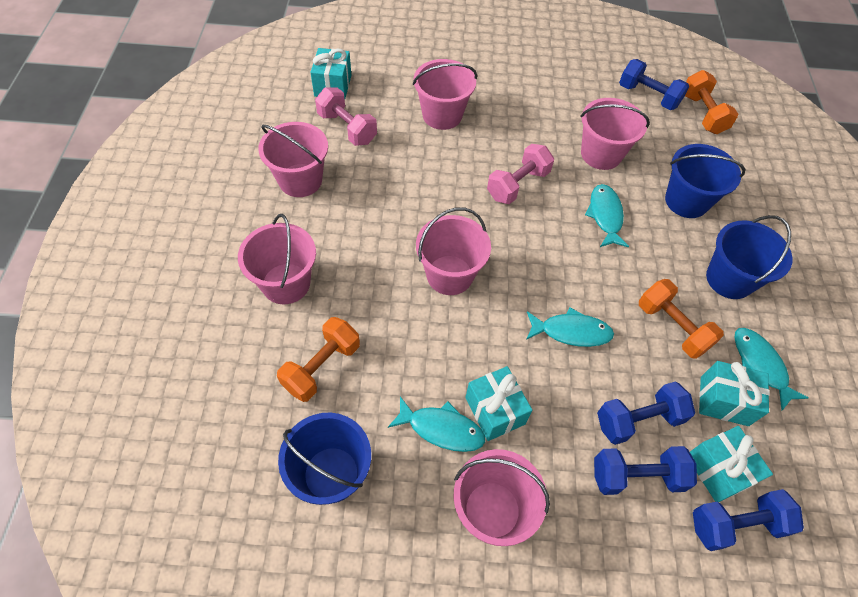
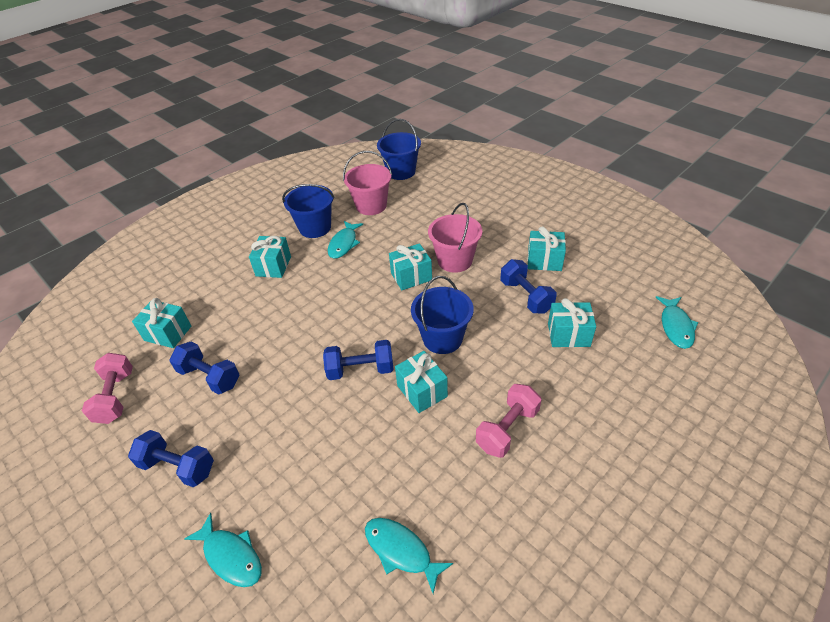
orange dumbbell: [277,317,360,402] [639,279,724,359] [685,70,738,134] = 3 -> none = 0
pink bucket: [238,214,316,304] [258,122,328,197] [413,59,477,130] [416,207,491,295] [454,449,550,546] [580,98,650,170] = 6 -> [343,151,392,215] [428,203,482,273] = 2
turquoise gift: [310,48,351,99] [465,366,533,441] [690,426,773,502] [699,361,770,426] = 4 -> [132,298,191,348] [249,236,291,278] [389,243,432,290] [395,351,448,413] [527,227,566,271] [548,298,596,347] = 6

